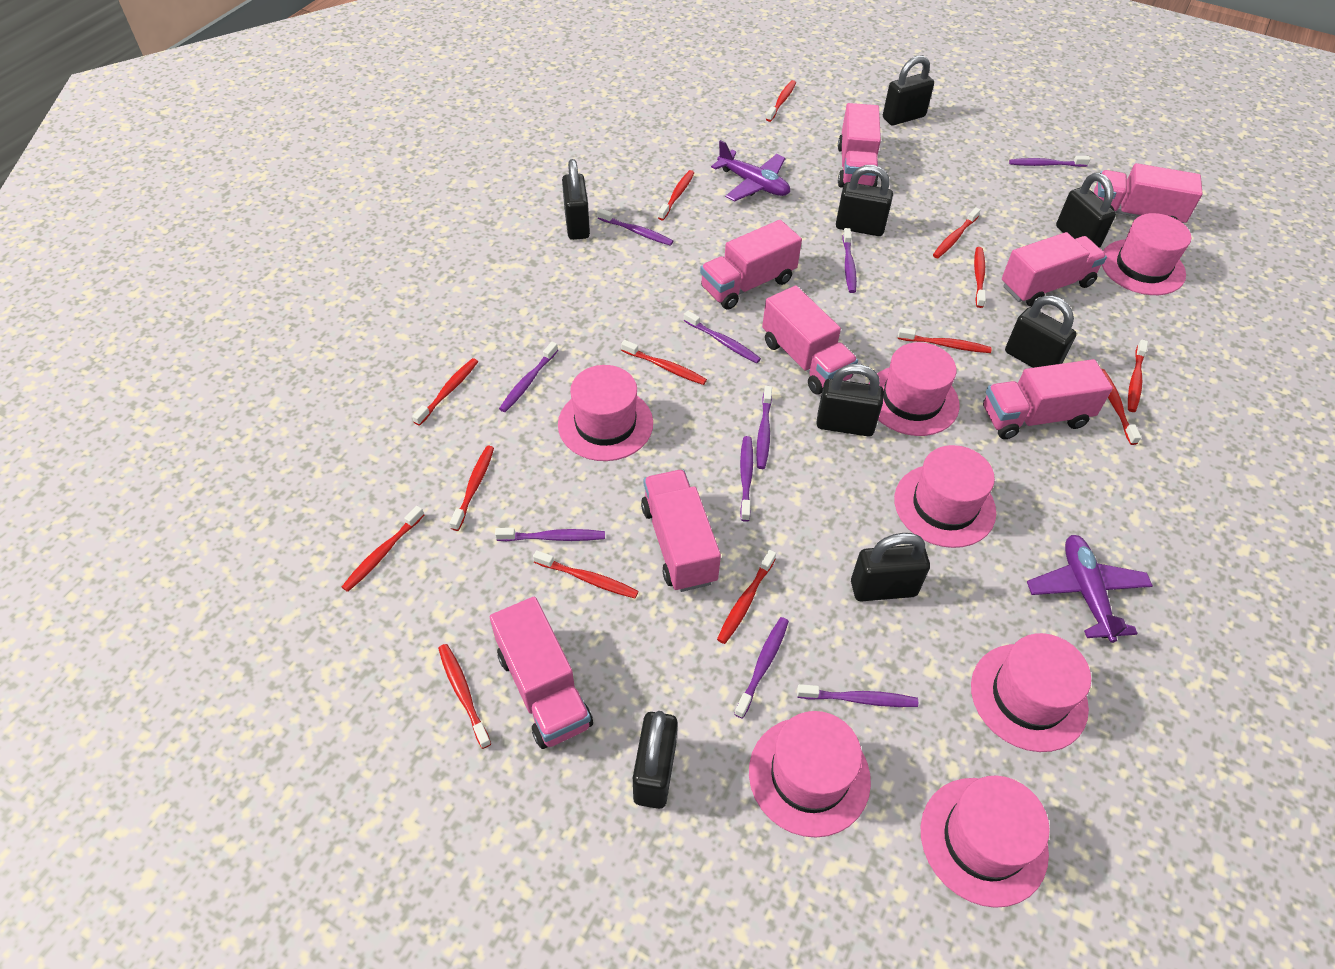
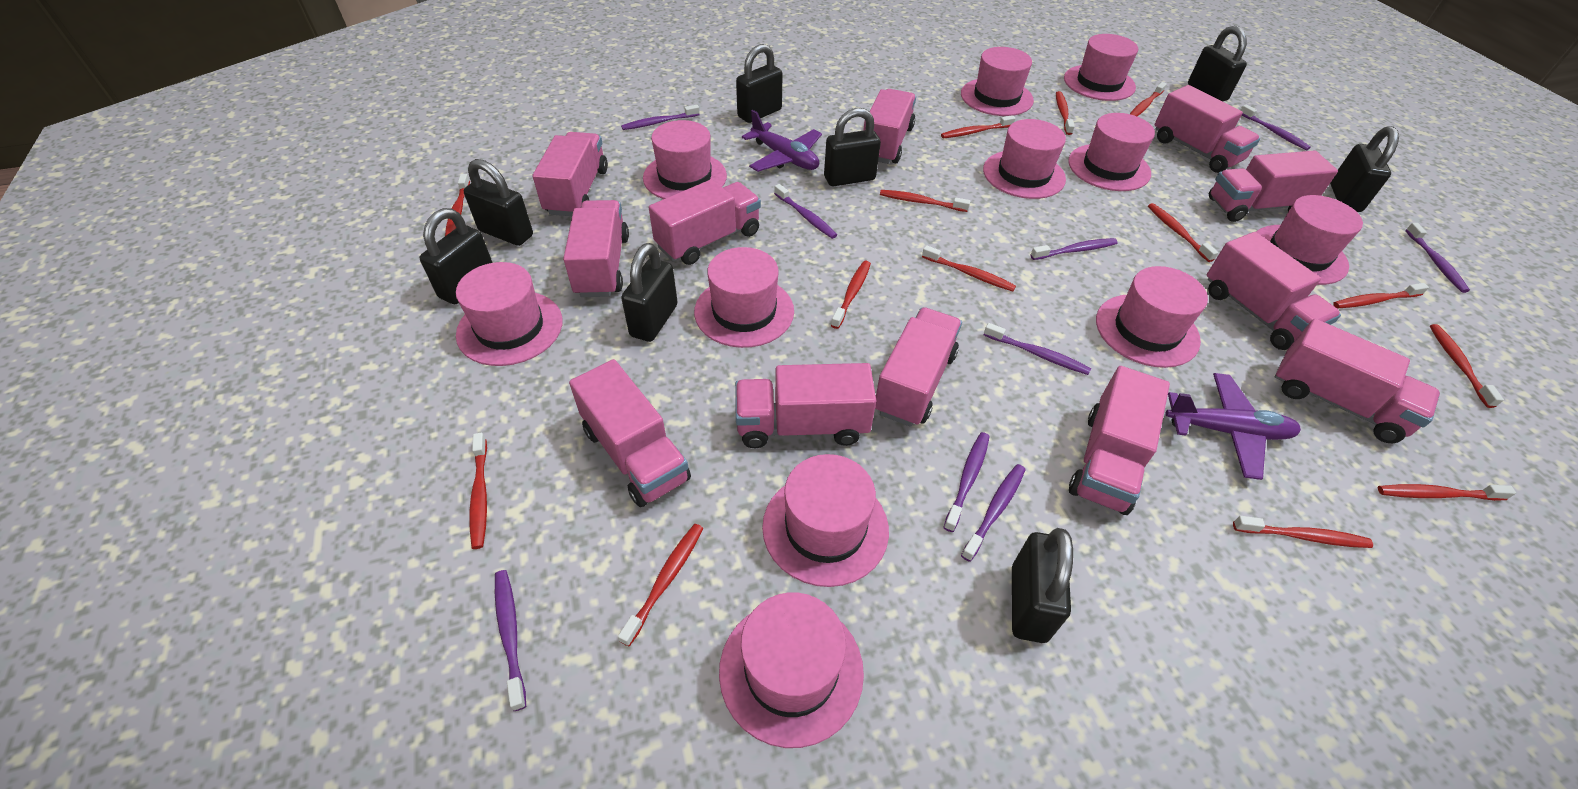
pink hat: [558,365,653,461] [749,711,871,838] [868,342,959,436] [894,445,996,548] [921,775,1050,908] [971,633,1091,752] [1102,213,1191,295] = 7 -> [456,262,563,366] [643,120,727,199] [694,247,794,348] [719,592,864,748] [762,454,889,587] [961,47,1034,116] [983,119,1066,199] [1064,34,1138,101] [1068,113,1155,191] [1096,266,1208,368] [1256,195,1363,285] = 11
pink truck: [490,597,593,749] [641,470,721,592] [700,220,802,310] [762,286,858,395] [838,103,881,188] [983,359,1113,439] [1002,232,1107,307] [1094,163,1203,224] = 8 -> [533,132,608,216] [563,200,629,297] [569,359,691,507] [649,179,761,265] [735,363,876,448] [863,89,916,164] [875,307,962,427] [1069,366,1170,515] [1155,85,1260,173] [1207,232,1341,350] [1209,150,1338,222] [1274,319,1440,443] = 12
purple toothbrush: [495,528,605,541] [499,342,558,412] [598,208,673,246] [684,311,761,363] [734,617,789,718] [740,436,753,522] [756,386,772,469] [797,684,918,707] [842,228,857,293] [1009,156,1090,167] = 10 -> [495,570,526,711] [621,105,700,130] [774,184,837,239] [943,432,990,532] [961,464,1026,562] [984,323,1091,375] [1030,238,1118,260] [1241,104,1311,150] [1405,223,1470,293] = 9

